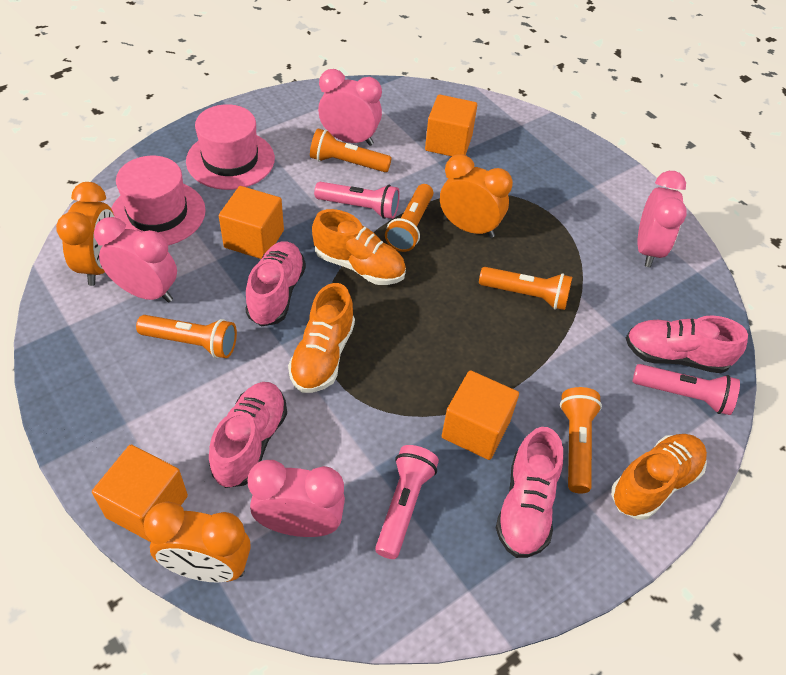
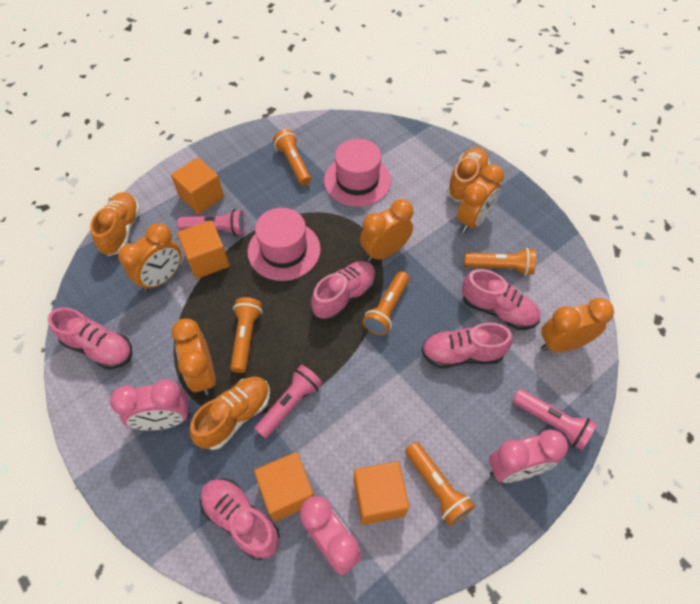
orange clock: [56,182,114,286] [144,502,251,583] [440,154,513,238] = 3 -> [118,223,181,292] [171,318,216,395] [360,199,413,262] [457,164,504,233] [541,298,614,352] = 5
pink clock: [94,217,177,303] [248,460,345,537] [318,69,382,146] [637,171,687,267] = 4 -> [110,379,190,430] [300,496,362,575] [489,429,568,483] = 3
pink shoe: [209,382,287,488] [245,241,306,326] [496,427,563,558] [626,315,748,373] = 4 -> [48,307,132,369] [200,479,280,560] [311,261,376,321] [421,323,512,368] [462,269,540,330] = 5

